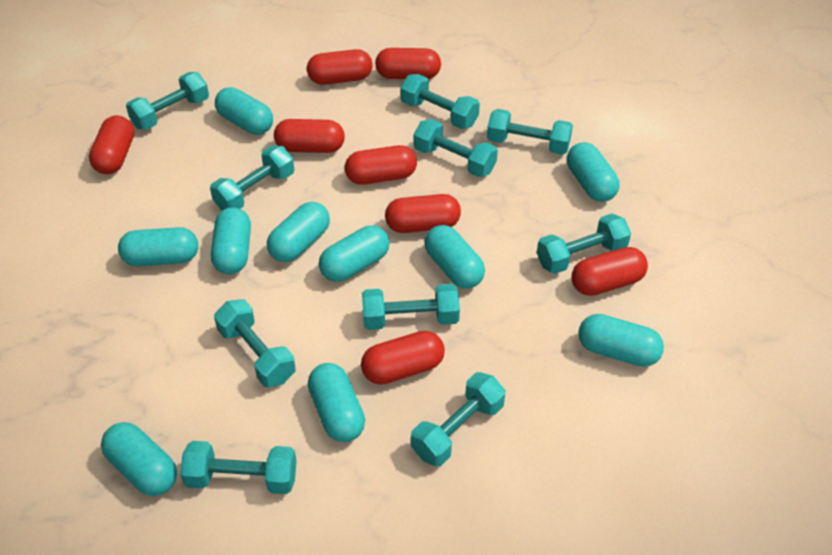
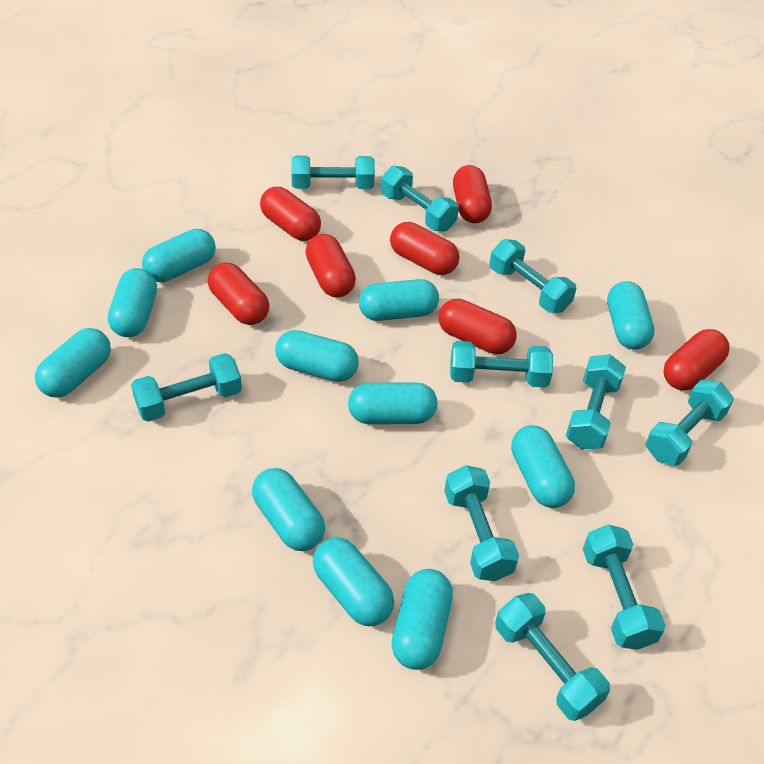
red capsule: [89,115,134,174] [274,119,345,153] [307,49,372,85] [345,145,417,185] [361,331,445,385] [375,48,441,79] [385,194,461,233] [572,247,648,296] = 8 -> [208,262,269,325] [260,187,321,241] [305,234,356,297] [390,222,459,275] [439,299,516,354] [453,165,492,223] [663,329,730,390] = 7
turquoise capsule: [101,422,177,496] [118,227,198,266] [211,207,251,274] [215,87,273,135] [267,202,330,262] [308,363,365,442] [319,225,390,282] [424,225,485,289] [567,142,619,202] [578,314,664,367] = 10 -> [35,328,111,398] [108,268,157,337] [142,229,216,282] [252,468,325,551] [275,330,359,382] [313,538,394,626] [348,383,437,424] [359,279,439,321] [392,569,453,670] [511,425,575,508] [607,281,655,350] = 11

